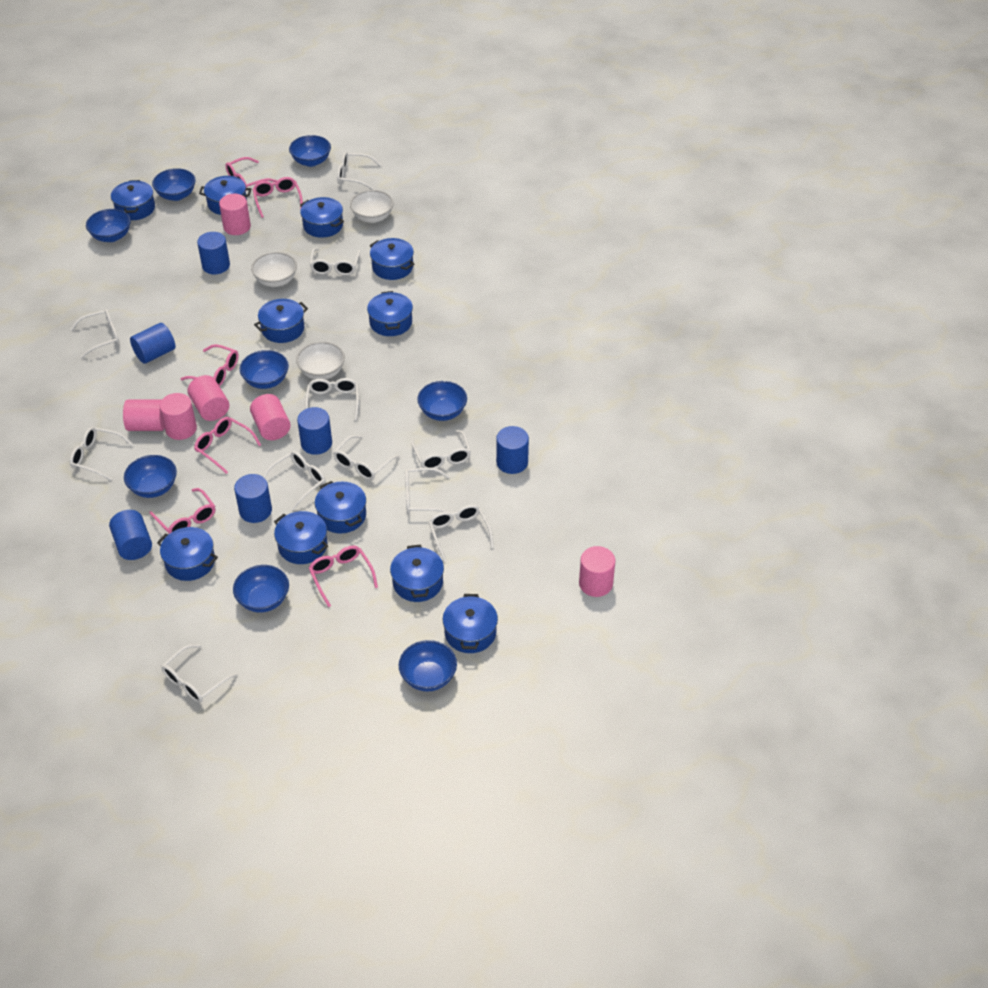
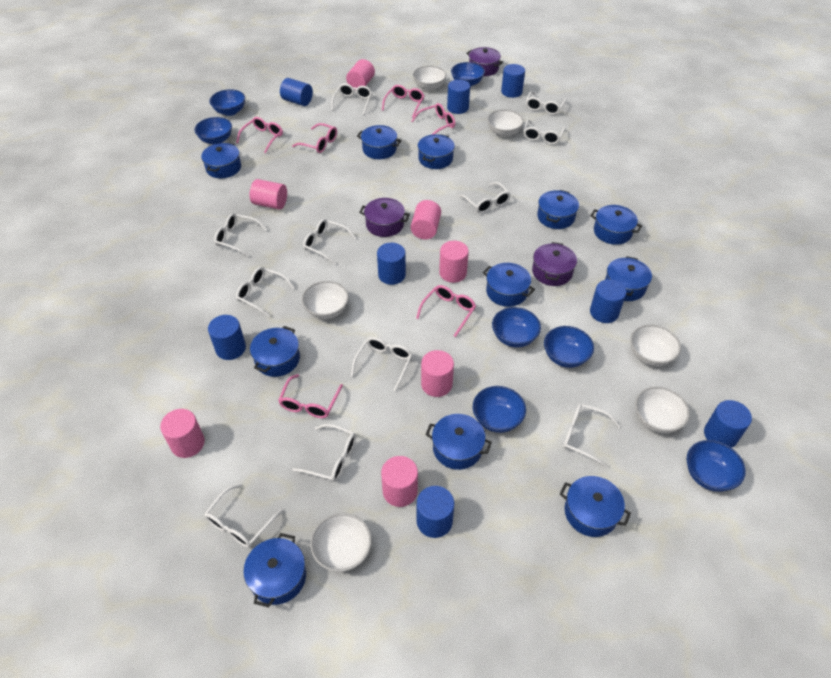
blue bowl: [86,209,131,242] [124,455,177,498] [152,168,196,201] [233,565,289,613] [240,350,289,389] [289,135,331,167] [399,640,457,692] [417,381,467,421] = 8 -> [194,117,232,145] [209,89,245,116] [451,62,485,87] [473,386,526,433] [492,307,541,348] [544,326,594,368] [687,440,746,492] = 7
blue cylinder: [109,510,152,560] [130,323,176,364] [197,232,230,274] [234,474,272,523] [297,407,332,455] [496,426,529,474] = 6 -> [208,315,246,360] [280,78,313,106] [377,243,406,285] [417,486,454,538] [447,79,470,114] [501,64,525,98] [590,279,626,323] [704,400,752,448] = 8
pink cylinder: [123,400,165,431] [159,393,197,440] [188,375,229,421] [219,194,251,235] [250,394,291,440] [579,546,615,597] = 6 -> [160,409,205,458] [250,179,287,210] [346,59,375,88] [381,456,418,507] [411,200,441,239] [421,350,454,397] [439,241,469,283] = 7
purple pot: none = 0 -> [359,198,410,237] [466,47,503,76] [532,242,577,286] = 3
white bowl: [251,252,297,287] [296,342,345,379] [350,190,394,223] = 3 -> [301,281,349,319] [310,513,372,572] [413,66,447,91] [487,109,524,137] [630,324,681,366] [635,387,690,433] = 6

